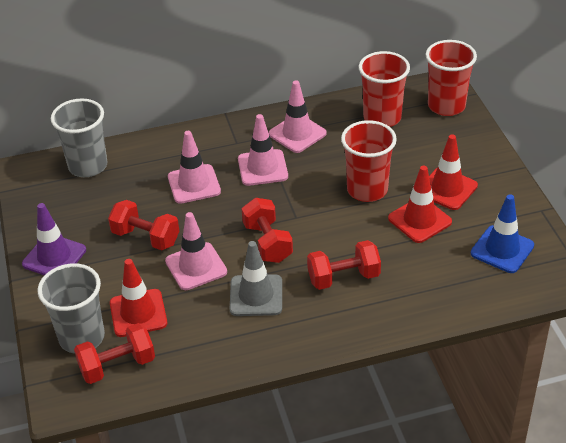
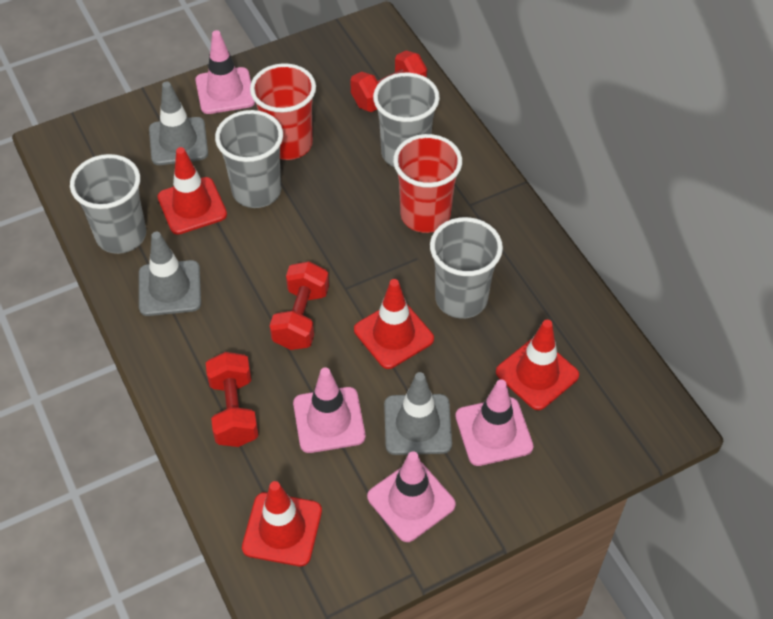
blue traffic cone: [471,194,534,273] = 1 -> none = 0
grey cup: [38,264,105,354] [51,98,107,177] = 2 -> [70,154,146,254] [215,110,283,208] [373,73,440,167] [430,217,503,319] = 4
grey traffic cone: [230,241,282,316] = 1 -> [139,232,201,316] [149,82,208,165] [384,372,452,455] = 3
purple traffic cone: [22,203,86,275] = 1 -> none = 0
red cup: [341,120,397,202] [359,51,410,127] [426,40,477,116] = 3 -> [250,63,316,160] [393,134,462,233] = 2
red dumbbell: [74,323,155,384] [108,200,179,250] [242,198,293,263] [307,240,381,290] = 4 -> [206,352,258,447] [270,261,329,350] [350,51,427,112] = 3
red traffic cone: [110,259,167,337] [388,166,452,243] [429,134,478,210] = 3 -> [158,147,227,235] [242,481,322,566] [354,279,434,369] [496,320,579,410] = 4

